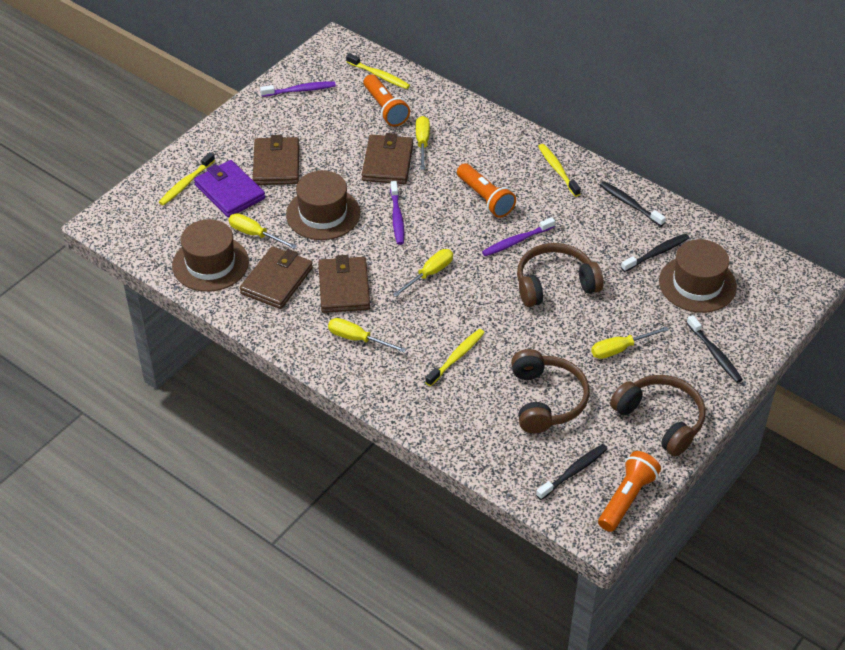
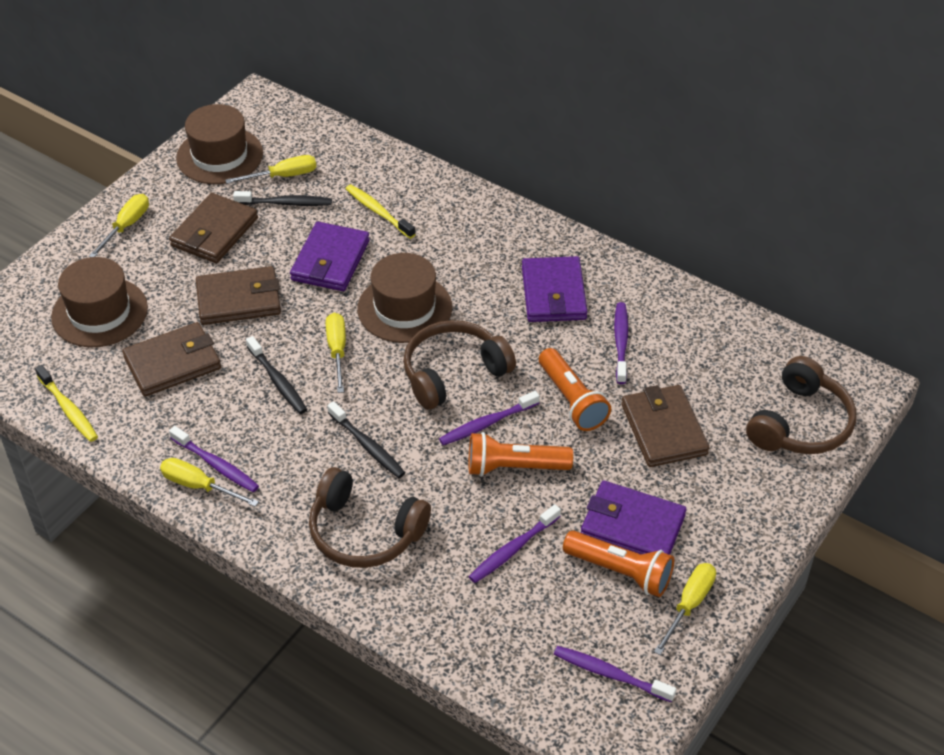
black toothbrush: [536,444,608,500] [600,181,666,226] [621,233,689,272] [687,315,743,383] = 4 -> [233,191,332,206] [246,336,307,414] [327,401,405,478] = 3
purple toothbrush: [260,81,336,97] [390,181,404,245] [482,217,555,256] = 3 -> [169,426,259,492] [439,391,540,445] [469,504,561,583] [554,646,676,702] [614,302,628,384] = 5
purple wallet: [194,160,265,218] = 1 -> [290,222,370,291] [522,256,588,322] [581,481,686,555] = 3
yellow toothbrush: [159,152,215,206] [346,53,410,89] [425,329,485,386] [538,144,581,197] = 4 -> [35,365,98,442] [346,185,415,239] = 2

